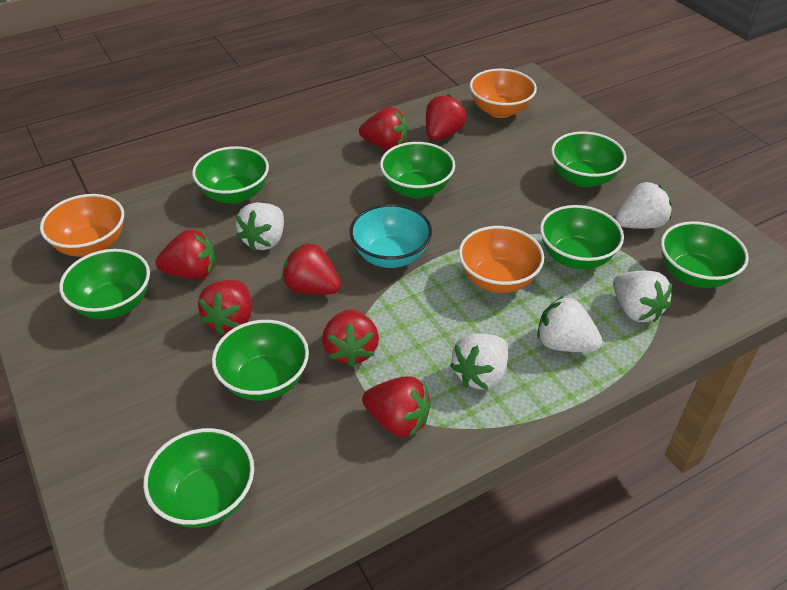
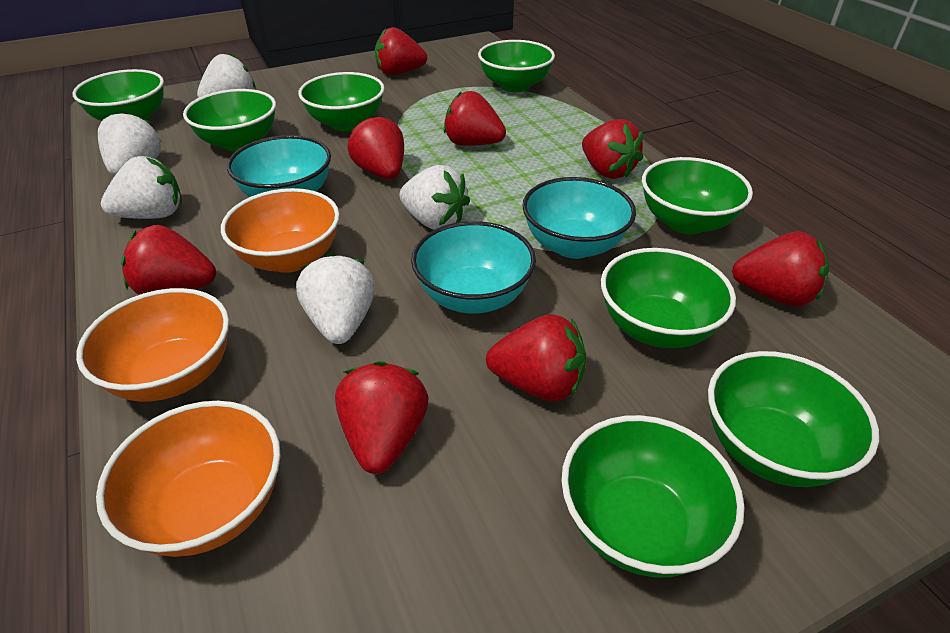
red strawberry: [155,229,216,279] [198,280,252,335] [282,242,341,294] [322,309,379,367] [359,107,408,150] [362,376,431,437] [426,94,466,141] = 7 -> [121,225,216,295] [335,361,429,474] [348,115,404,179] [375,27,427,75] [444,91,506,146] [486,314,586,401] [582,119,643,179] [732,231,829,306] = 8
turquoise bowl: [350,204,432,268] = 1 -> [227,135,331,197] [411,221,536,314] [522,177,636,259] = 3

